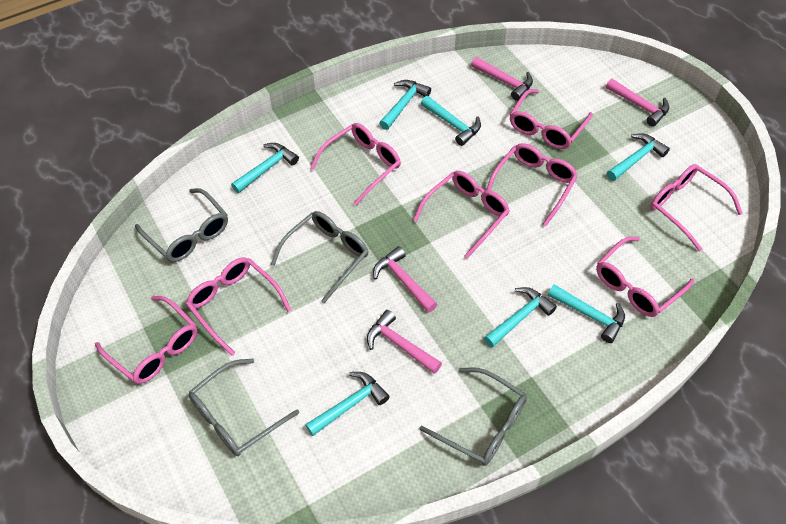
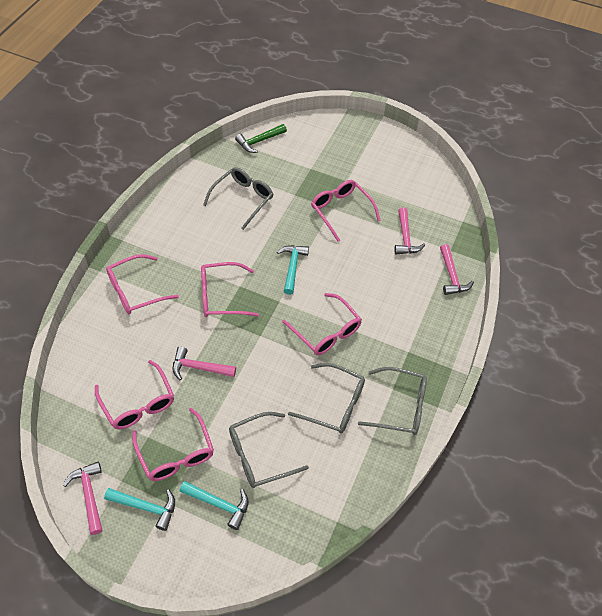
green hammer: none = 0 -> [235,124,287,153] = 1
pink glasses: [95,296,197,384] [186,257,291,356] [310,123,401,205] [413,171,510,259] [487,143,578,227] [510,89,593,149] [596,236,694,317] [650,164,743,251] = 8 -> [95,360,174,429] [106,254,179,314] [132,408,214,481] [201,262,259,317] [282,293,362,355] [311,180,381,242] = 6
turquoise hammer: [231,143,299,193] [305,372,390,436] [379,80,431,130] [421,96,481,146] [484,287,557,348] [548,284,625,343] [607,133,670,181] = 7 -> [104,488,175,531] [179,481,249,530] [277,245,309,295] = 3

